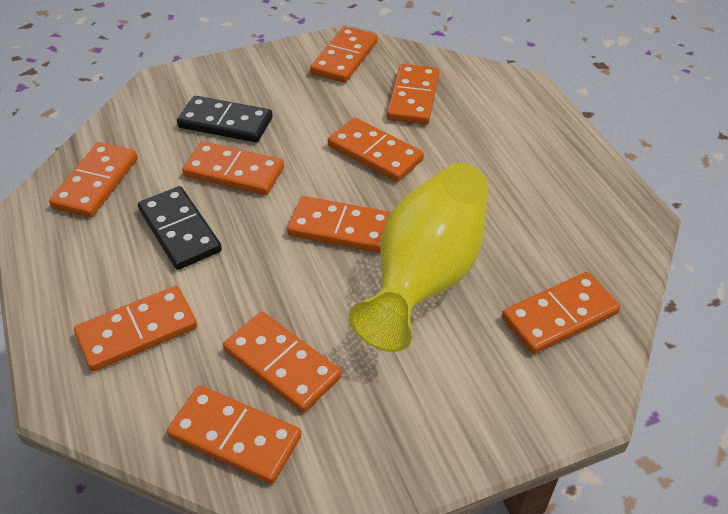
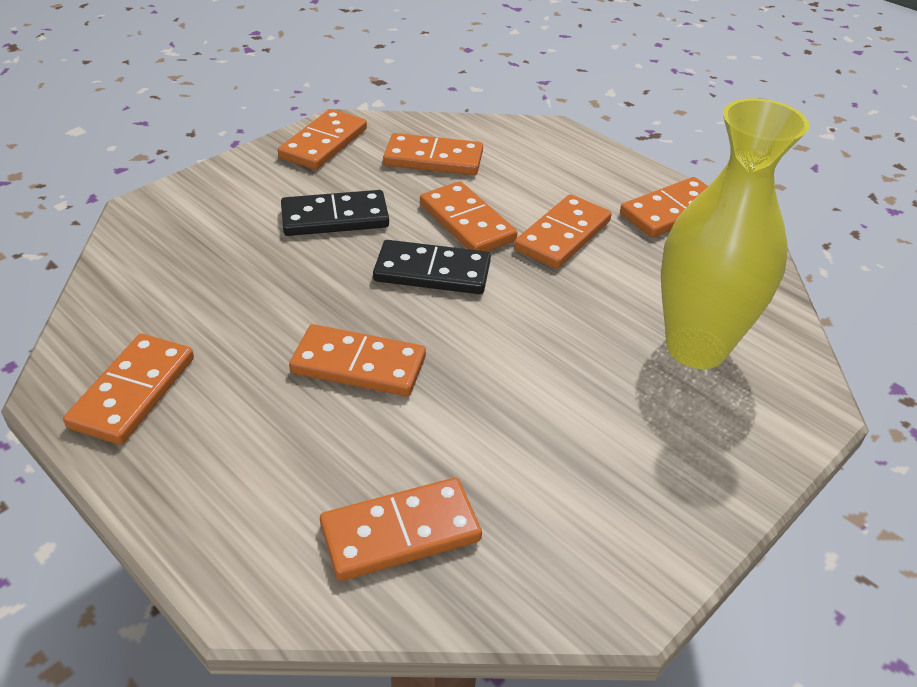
orange domino: [49,142,138,218] [74,286,197,371] [167,385,302,484] [182,141,284,195] [223,312,342,413] [287,196,391,253] [310,26,377,83] [328,117,424,182] [387,64,439,125] [502,272,620,354] = 10 -> [63,334,194,445] [278,109,367,170] [289,324,426,397] [320,477,482,581] [383,133,483,175] [420,181,518,251] [514,194,611,269] [620,177,708,238] = 8

